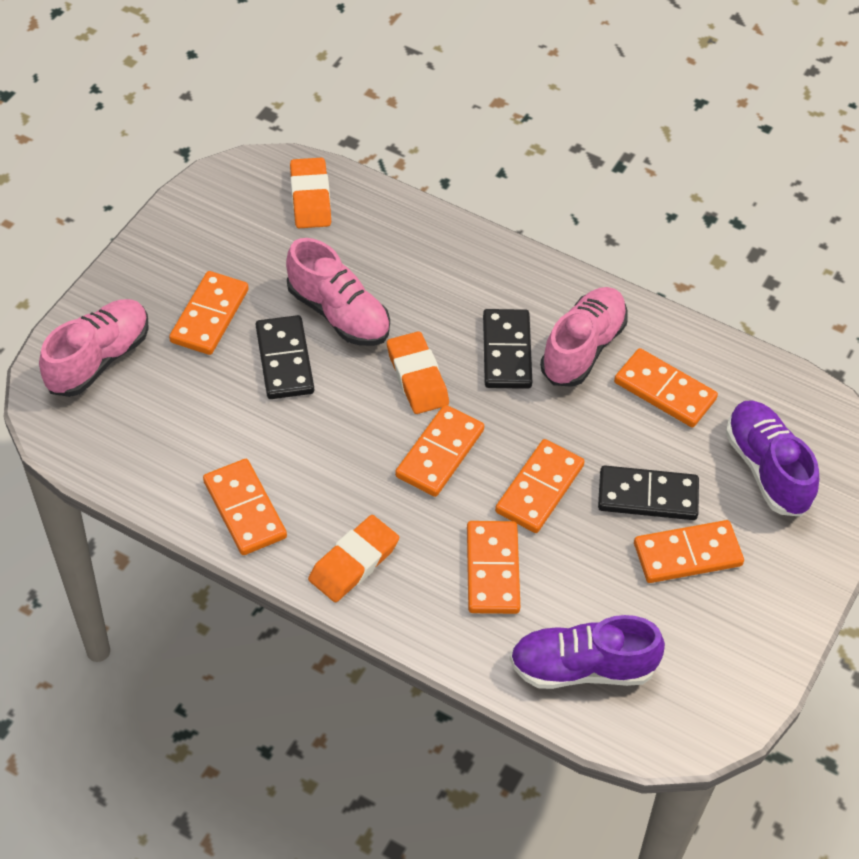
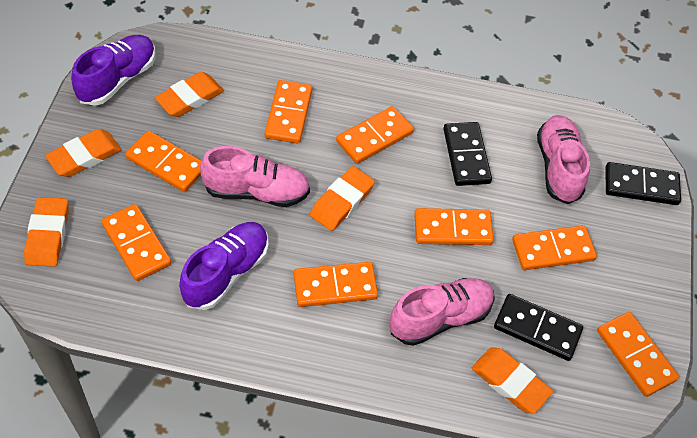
orange domino: [169,271,249,355] [203,459,287,555] [395,405,484,497] [467,521,520,614] [495,439,585,533] [614,348,718,427] [634,520,744,583] = 7 -> [101,204,171,281] [125,131,201,192] [265,80,312,143] [293,262,378,307] [336,106,414,164] [414,208,494,245] [512,225,597,270] [597,312,679,397] = 8
orange eraser: [290,158,331,228] [308,515,399,602] [387,331,449,414] = 3 -> [24,197,69,267] [45,129,122,177] [155,72,224,117] [310,166,375,231] [472,347,553,414] = 5

